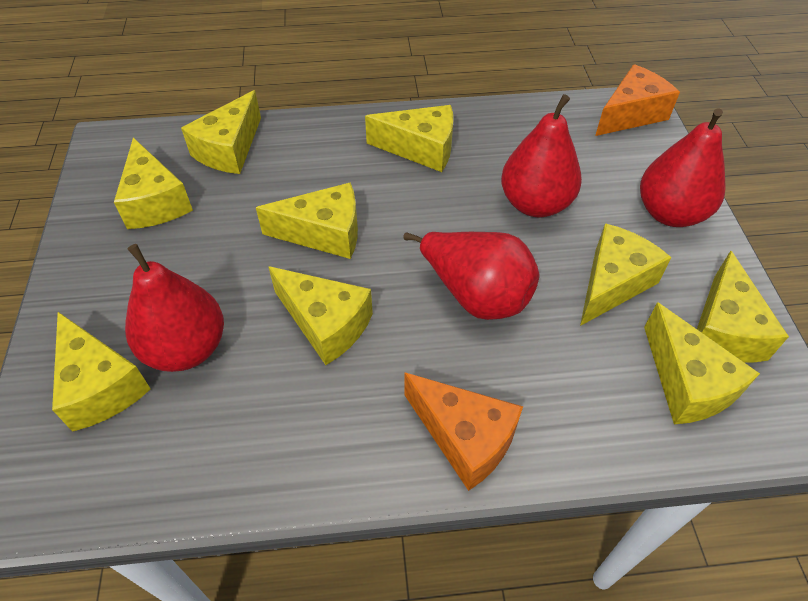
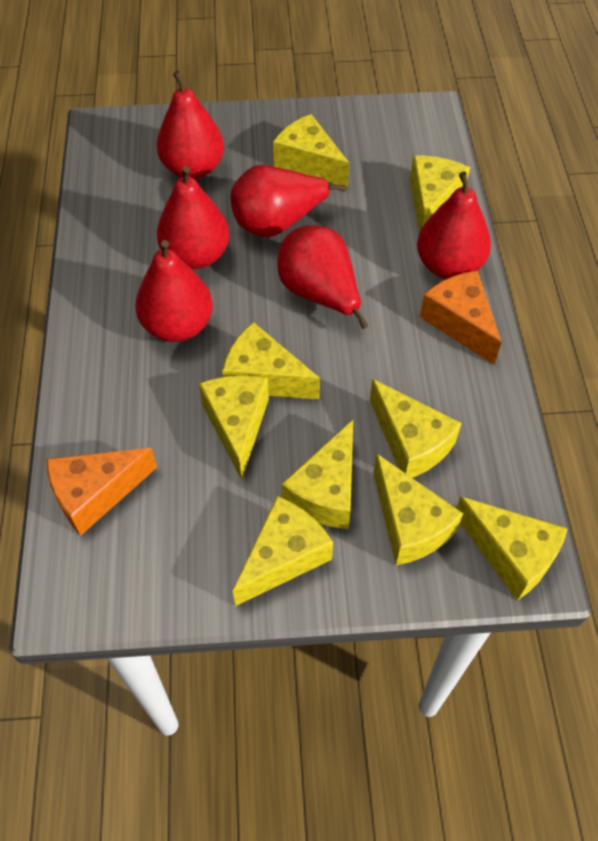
red pear: [125,244,224,372] [403,232,539,320] [501,94,582,217] [640,108,726,227] = 4 -> [135,240,213,342] [157,71,224,179] [157,166,230,269] [231,165,347,238] [277,225,369,329] [417,172,491,279] = 6

